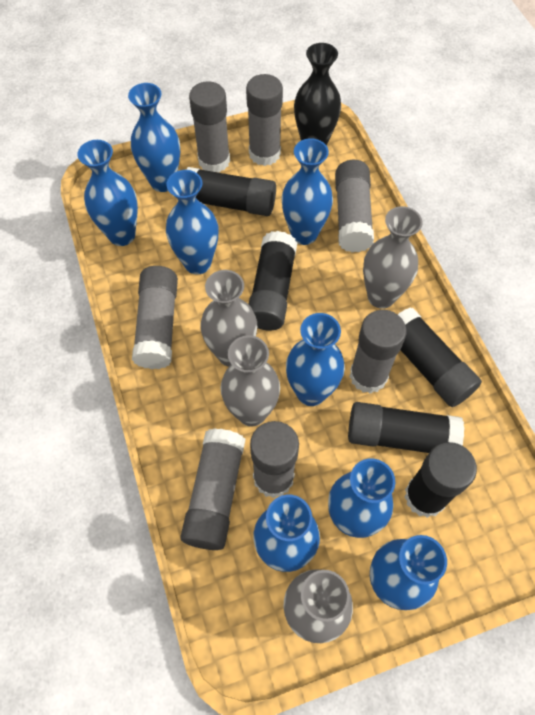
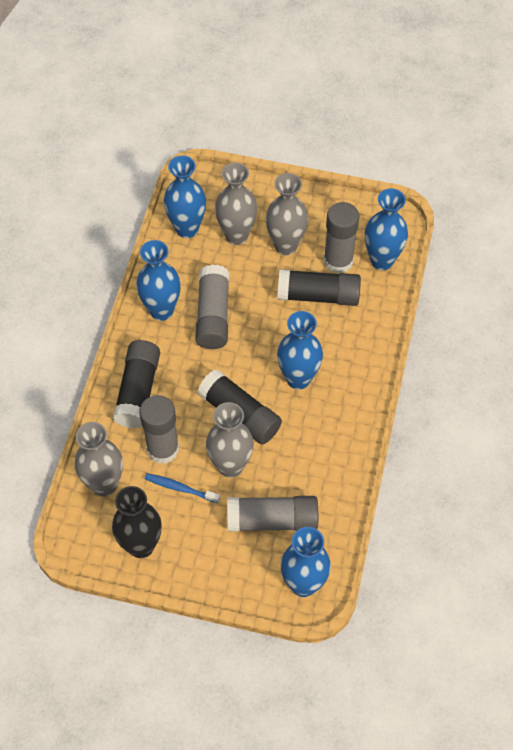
black glue stick: [186,167,276,216] [248,231,297,330] [348,402,464,453] [398,308,482,407] [404,442,477,518] = 5 -> [113,340,160,429] [197,369,282,445] [277,269,361,306] = 3
blue toothbrush: none = 0 -> [145,473,220,503] = 1
blue vase: [77,140,138,246] [128,83,180,192] [166,170,218,274] [254,495,320,572] [281,138,333,245] [286,313,345,406] [328,458,395,538] [370,535,447,610] = 8 -> [136,240,181,321] [164,156,206,238] [277,311,323,390] [281,527,331,597] [365,188,408,270] = 5
grey glue stick: [132,266,178,369] [180,428,245,550] [189,81,230,173] [246,74,283,166] [250,421,299,498] [335,160,374,252] [350,310,406,394] = 7 -> [139,395,179,464] [195,265,230,349] [227,496,318,531] [324,202,359,274] = 4

